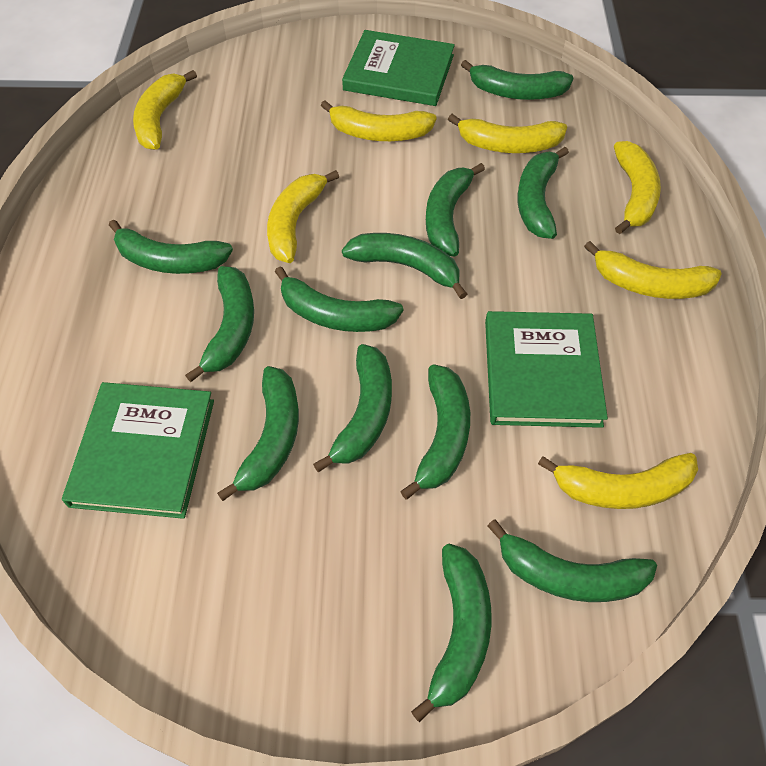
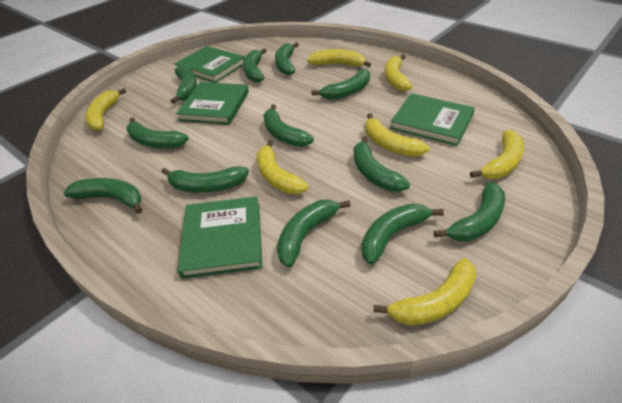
green book: [62,382,214,519] [342,30,455,106] [485,311,608,428] = 3 -> [175,46,245,83] [176,82,249,125] [178,196,262,279] [390,93,475,146] = 4

